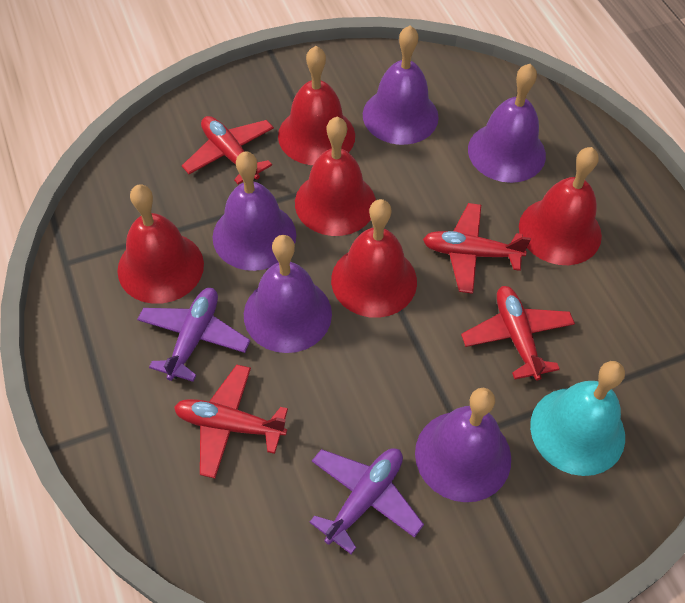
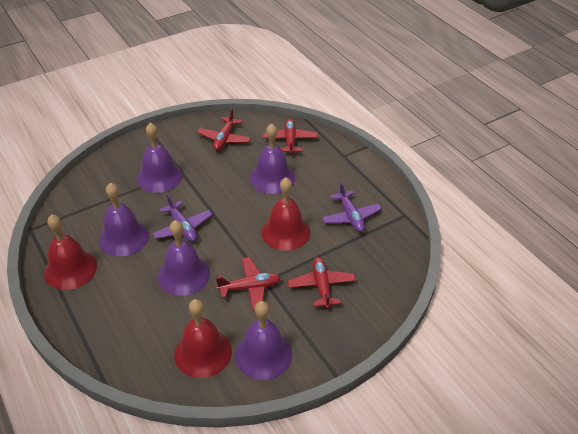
red bell: [117,184,204,304] [278,46,355,165] [295,117,376,236] [331,199,417,318] [519,147,602,265] = 5 -> [44,215,97,290] [174,299,232,378] [261,177,310,251] = 3
turquoise bell: [530,361,625,476] = 1 -> none = 0

